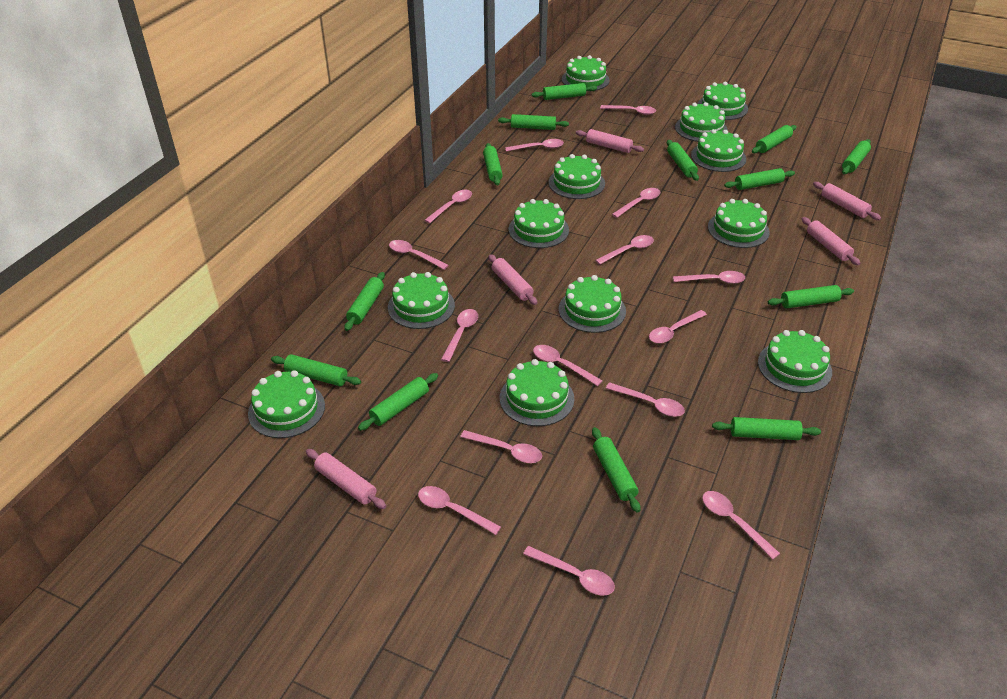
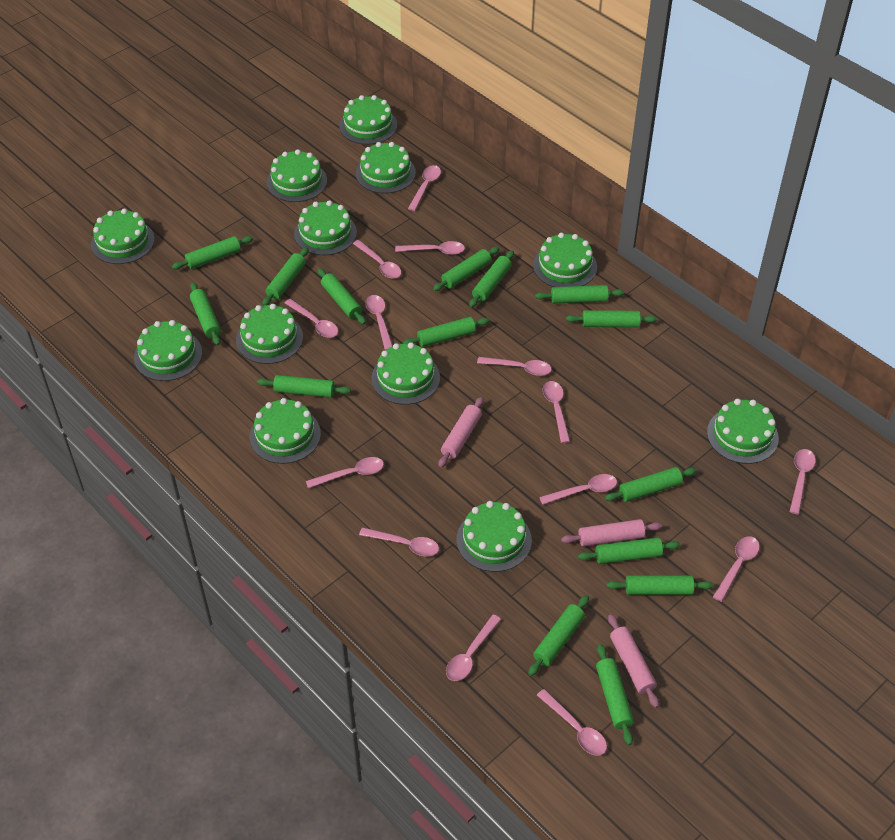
green rolling pin: [271,354,361,386] [344,272,385,331] [358,373,438,431] [483,143,503,185] [498,114,569,130] [532,83,597,100] [592,427,641,513] [667,140,699,181] [712,417,821,440] [724,168,795,190] [752,125,797,153] [768,285,854,308] [842,139,871,174] = 13 -> [172,236,253,270] [190,282,221,345] [257,375,351,398] [262,247,309,306] [318,268,366,325] [403,317,490,347] [433,247,499,291] [469,250,514,308] [528,595,589,676] [535,285,624,304] [566,310,657,327] [578,538,680,564] [596,644,634,745] [605,467,696,502] [607,575,713,595] = 15
pink rolling pin: [306,449,386,509] [488,254,538,305] [576,129,644,153] [802,217,860,265] [813,182,881,220] = 5 -> [439,397,484,468] [561,519,662,547] [608,614,659,708] = 3
pink spoon: [389,240,449,270] [418,486,501,535] [424,190,472,223] [441,309,478,362] [460,430,542,463] [505,139,564,152] [523,546,615,596] [533,345,603,386] [595,235,654,265] [600,105,656,115] [606,382,685,417] [612,188,660,218] [649,310,707,344] [673,271,745,284] [702,491,780,559] = 15 -> [285,299,338,338] [306,457,384,488] [353,240,401,279] [359,527,439,557] [365,295,393,350] [395,241,465,255] [408,165,441,211] [446,614,501,681] [477,357,552,376] [537,689,607,756] [539,474,617,505] [543,381,570,443] [713,536,760,602] [789,449,816,514] = 14

